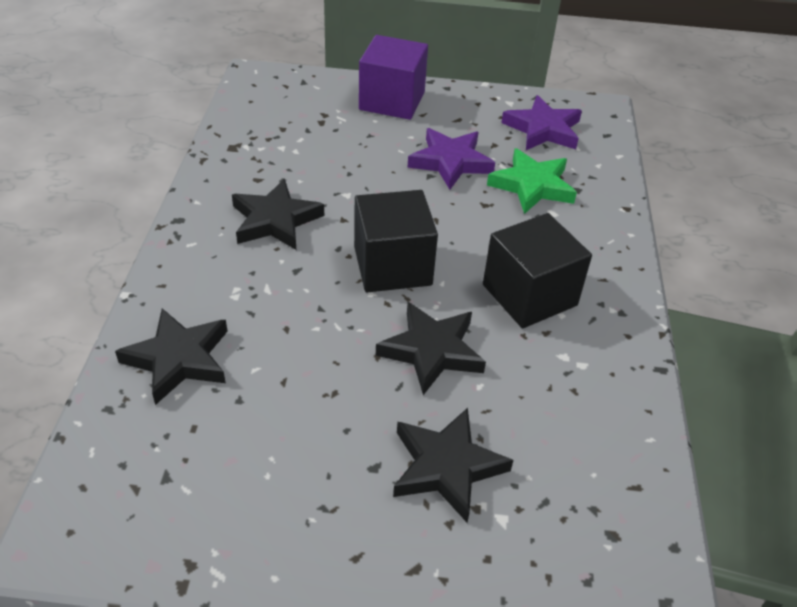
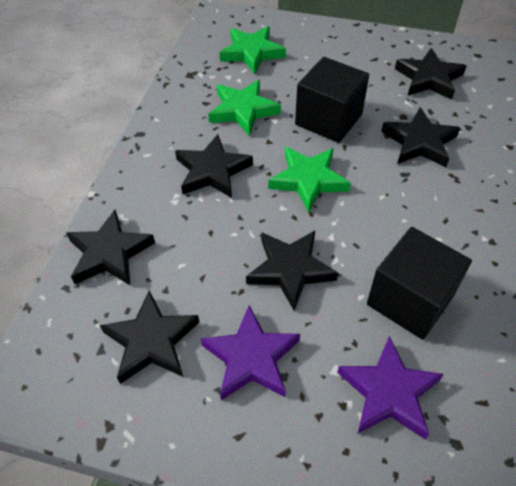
black star: [115,308,228,405] [232,179,324,250] [376,302,486,395] [393,408,513,523] = 4 -> [66,210,155,285] [100,291,199,384] [175,134,253,198] [246,231,338,311] [381,107,460,167] [395,48,466,100] = 6
green star: [487,148,577,214] = 1 -> [208,80,281,136] [219,26,286,74] [268,147,351,213] = 3
purple cube: [359,35,428,120] = 1 -> none = 0

